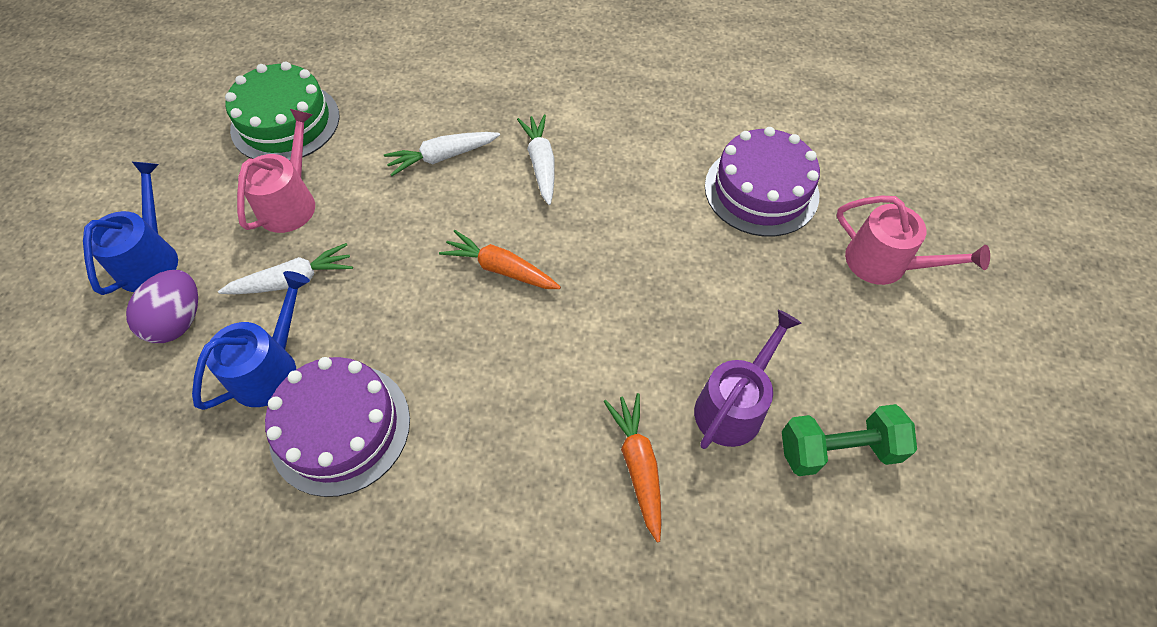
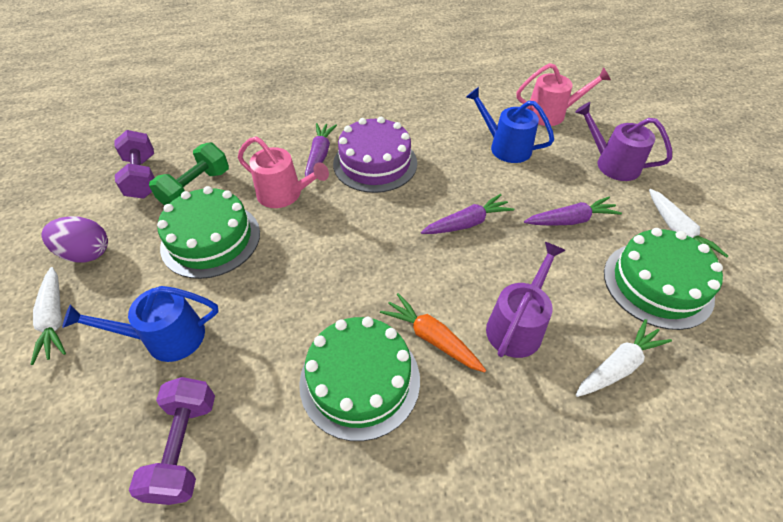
green cake: [225,62,340,161] = 1 -> [157,186,260,279] [299,317,420,441] [604,228,723,330] = 3
orange carrot: [439,230,561,289] [604,393,662,542] = 2 -> [380,293,486,372] = 1
purple cake: [265,357,410,497] [705,127,820,236] = 2 -> [333,117,417,193] = 1
purple carrot: none = 0 -> [305,123,337,177] [421,194,514,234] [524,197,622,226] = 3
purple dumbbell: none = 0 -> [114,130,155,199] [129,377,215,505] = 2
purple watering can: [694,310,802,449] = 1 -> [486,242,566,358] [575,102,672,181] = 2

